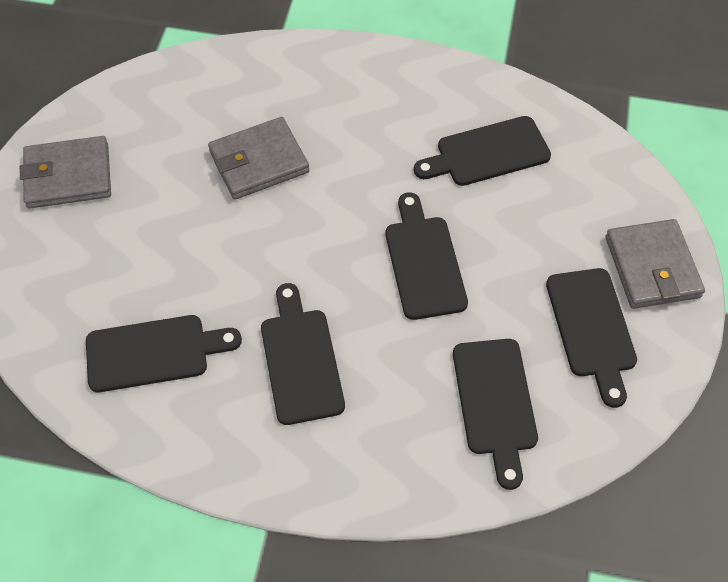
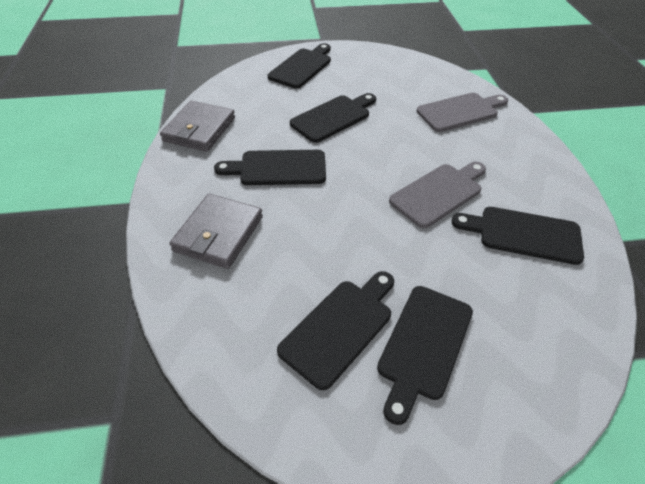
grey cutting board: none = 0 -> [389,162,486,228] [416,93,508,132] = 2
grey wallet: [20,136,111,209] [208,117,310,200] [605,219,705,309] = 3 -> [160,101,235,152] [169,194,263,269] = 2

